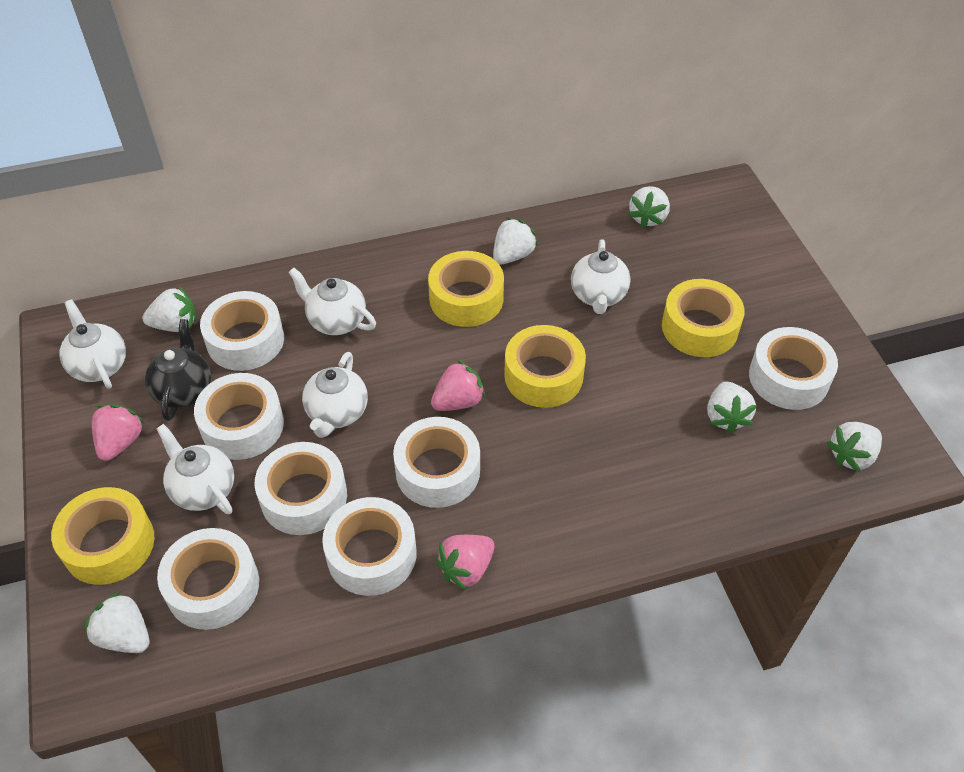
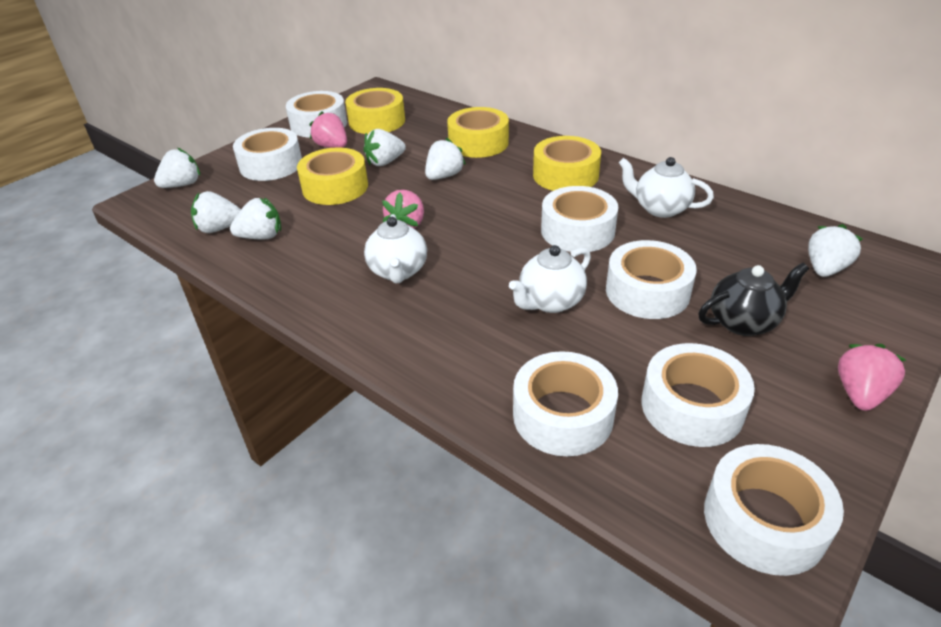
white teapot: [59,300,126,389] [156,424,234,514] [288,267,376,335] [302,352,368,438] [571,239,630,314] = 5 -> [364,214,427,283] [509,245,591,313] [619,157,714,218] = 3

